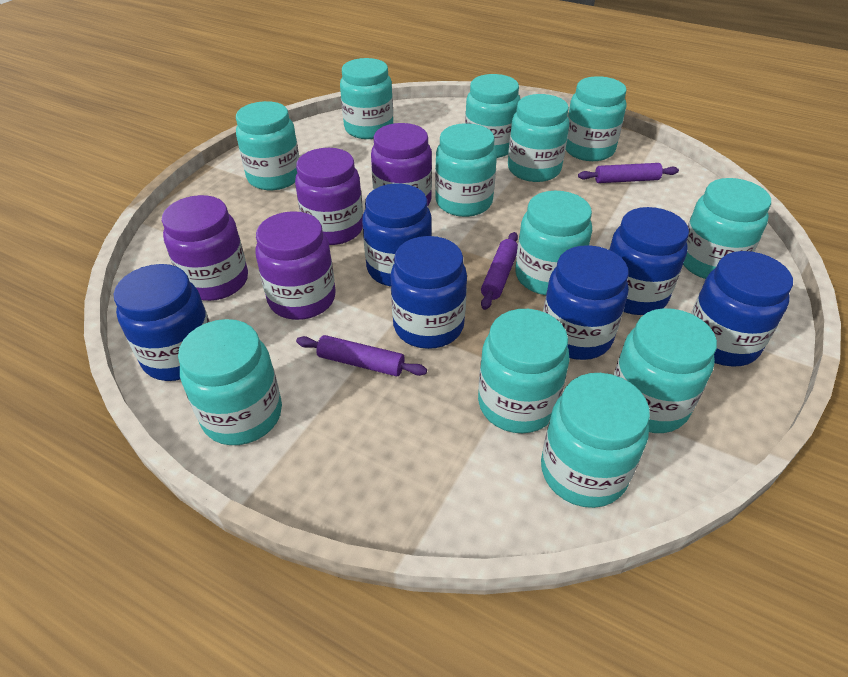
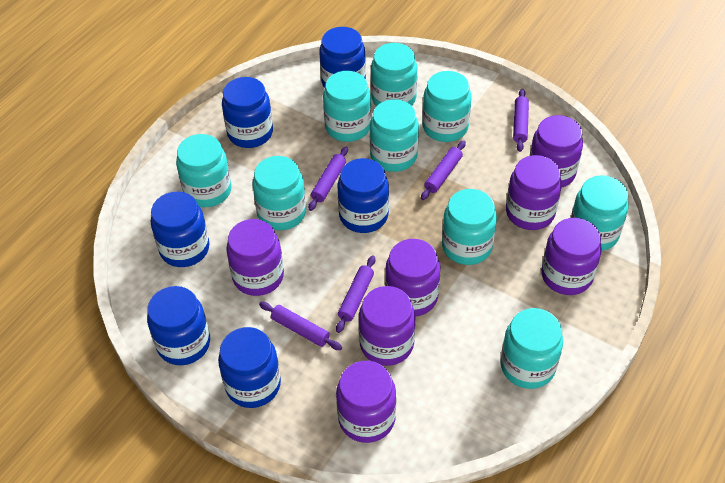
purple jar: [162,195,248,301] [255,211,336,320] [295,148,363,245] [371,123,432,207] = 4 -> [226,219,284,296] [336,361,396,443] [359,286,415,366] [385,239,440,316] [506,155,562,230] [530,115,583,187] [541,218,602,295] = 7
purple rolling pin: [296,335,427,376] [481,232,518,310] [578,163,679,183] = 3 -> [259,302,342,350] [308,146,348,211] [336,255,375,333] [421,140,466,200] [513,89,529,152] = 5
turquoise jar: [178,319,282,445] [236,101,300,190] [340,58,393,139] [435,123,497,217] [465,74,520,158] [478,309,570,433] [508,94,570,182] [515,191,592,295] [541,373,650,508] [566,76,627,161] [613,308,717,433] [683,178,771,279] = 12 -> [176,134,232,207] [252,156,306,230] [323,71,371,142] [370,99,419,172] [371,43,417,106] [422,71,472,142] [442,189,497,265] [500,308,563,389] [571,175,629,251] = 9

